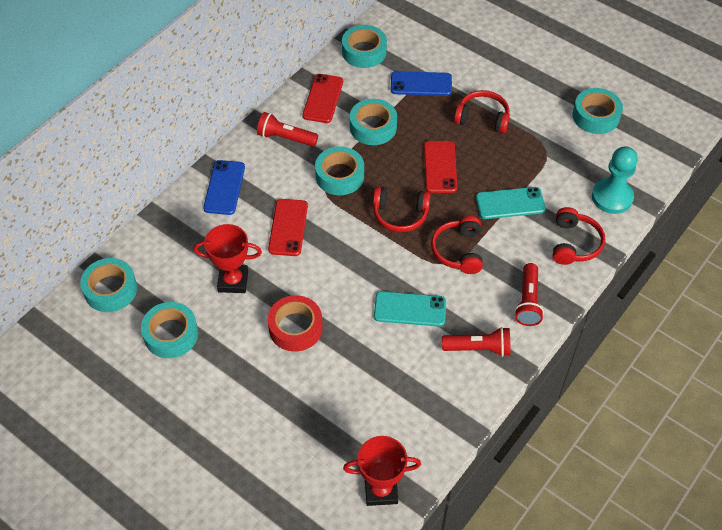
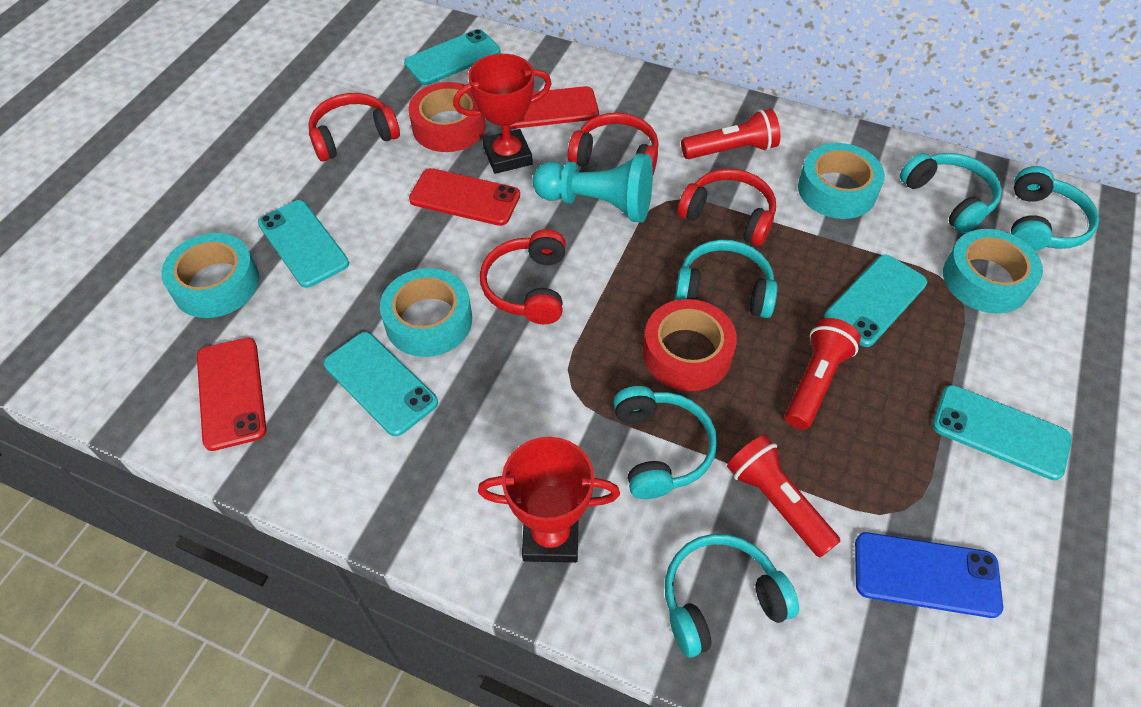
blue phone: [203,160,245,215] [391,71,452,96] = 2 -> [855,532,1003,618] = 1
red tape: [268,295,323,352] = 1 -> [409,82,486,152] [643,299,737,391] = 2
turquoise headphones: none = 0 -> [613,386,717,499] [665,534,799,657] [675,240,778,318] [900,153,1002,234] [1011,166,1099,251] = 5
turquoise phone: [374,291,446,327] [476,187,546,219] = 2 -> [258,200,349,288] [324,332,438,436] [404,29,500,85] [824,254,927,347] [932,385,1072,480] = 5
turquoise tape: [80,258,137,312] [141,302,198,358] [315,146,364,195] [342,25,387,68] [350,99,397,145] [573,88,623,134] = 6 -> [161,233,259,318] [380,268,472,357] [798,143,885,219] [943,229,1043,314] = 4

